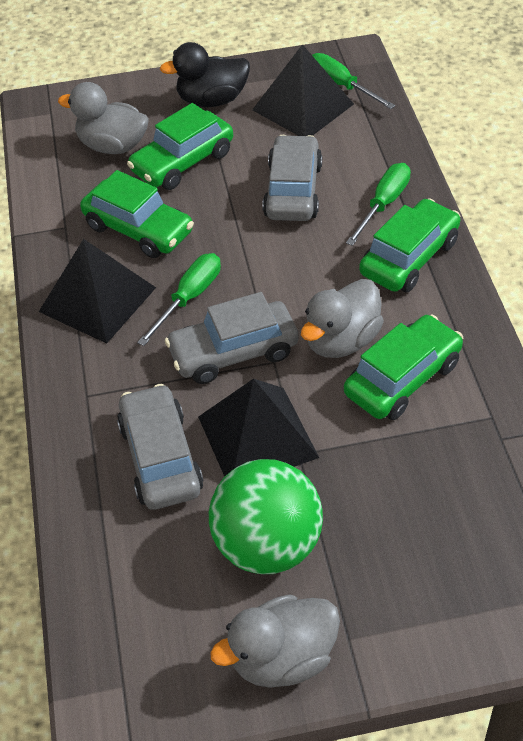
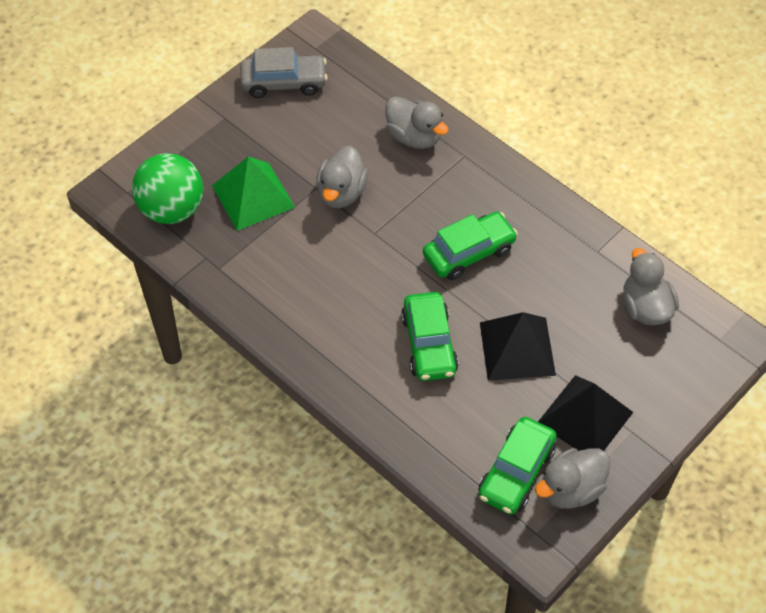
black duck: [160,42,250,107] = 1 -> none = 0
black pyramid: [39,239,156,344] [198,379,319,477] [252,44,354,136] = 3 -> [480,312,556,381] [538,375,633,451] = 2
green car: [80,170,194,258] [127,103,233,190] [344,314,463,420] [359,198,461,292] = 4 -> [401,292,458,381] [423,212,518,280] [479,417,557,515] = 3
green pyramid: none = 0 -> [212,156,295,231] = 1
green screwdriver: [137,253,221,346] [312,53,395,109] [346,163,411,246] = 3 -> none = 0
grey car: [117,384,203,510] [165,292,299,384] [262,135,322,221] = 3 -> [240,47,328,98] = 1
grey duck: [58,82,149,154] [210,594,340,688] [301,279,384,358] = 3 -> [316,146,368,208] [386,96,449,149] [535,448,610,509] [622,248,679,325] = 4

